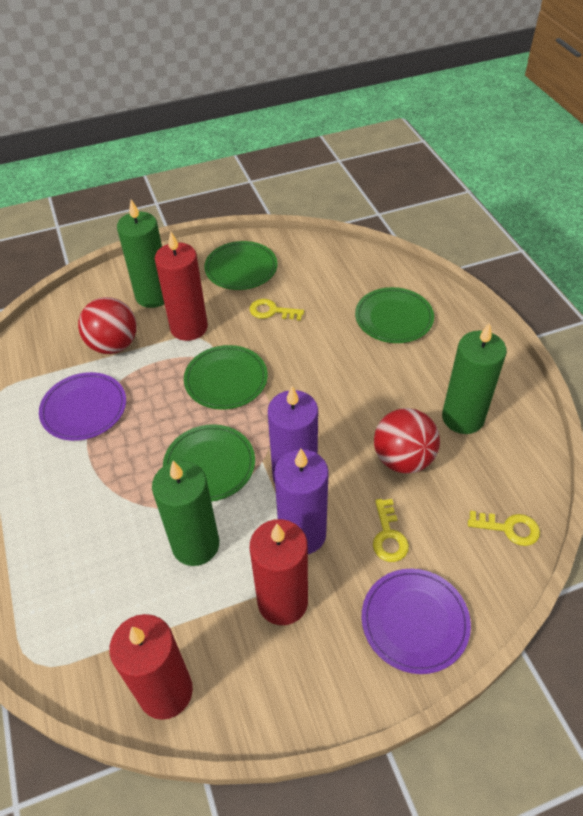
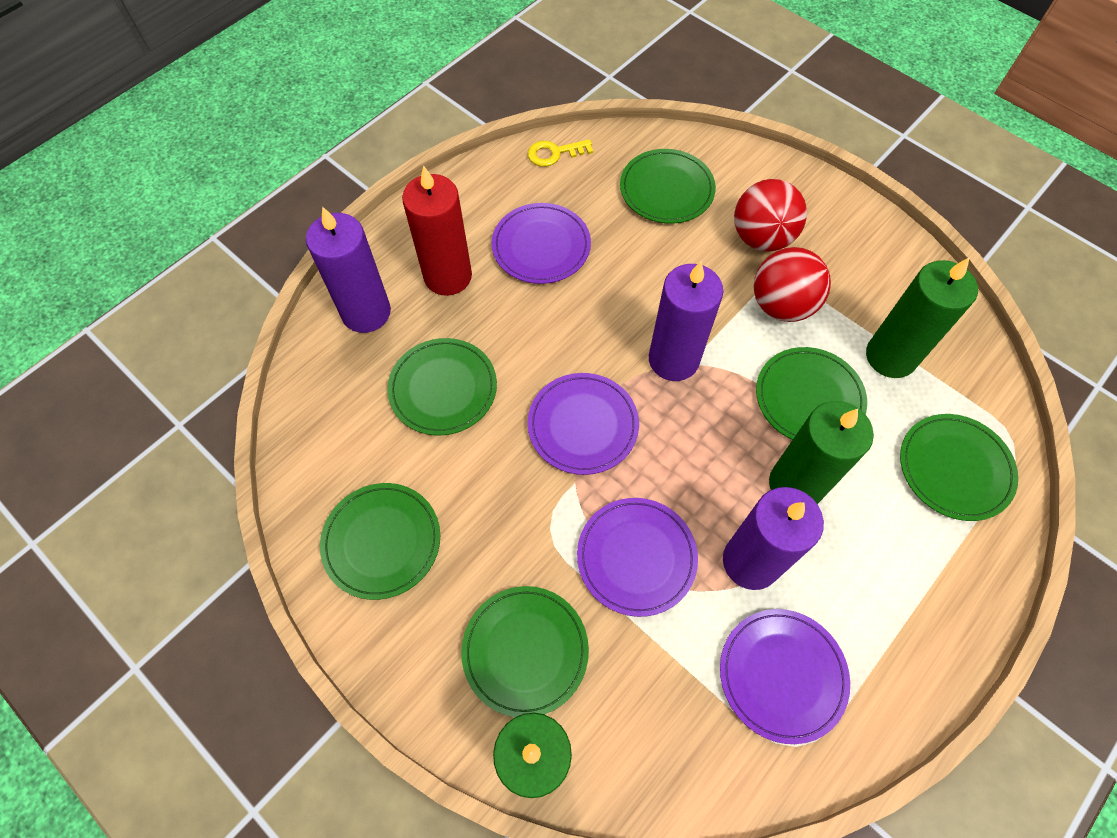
green plate: [163,424,255,502] [184,345,268,410] [204,241,278,290] [355,287,434,343] = 4 -> [320,483,440,600] [387,338,497,435] [461,586,589,717] [620,149,716,223] [756,347,867,440] [900,414,1018,521] = 6
purple candle: [268,386,318,483] [274,449,329,554] = 2 -> [306,207,391,333] [649,261,723,381] [723,487,824,590] = 3
purple plate: [39,372,126,441] [362,569,471,674] = 2 -> [492,203,591,284] [527,373,639,475] [577,498,698,617] [720,609,850,744] = 4
red candle: [109,614,193,720] [155,231,208,341] [250,519,308,625] = 3 -> [402,166,472,296] = 1
yellow key: [250,299,304,321] [373,499,409,562] [468,511,540,546] = 3 -> [528,139,593,167] = 1

